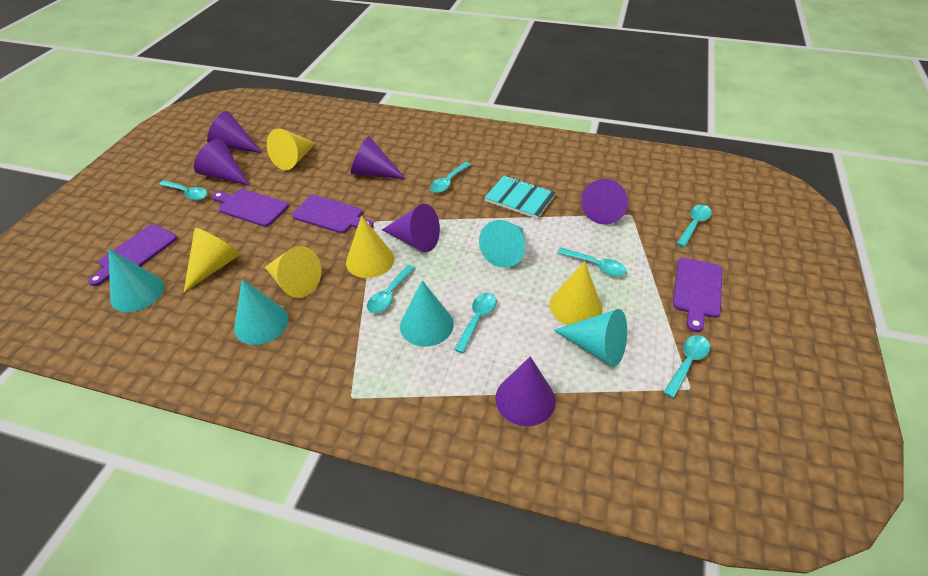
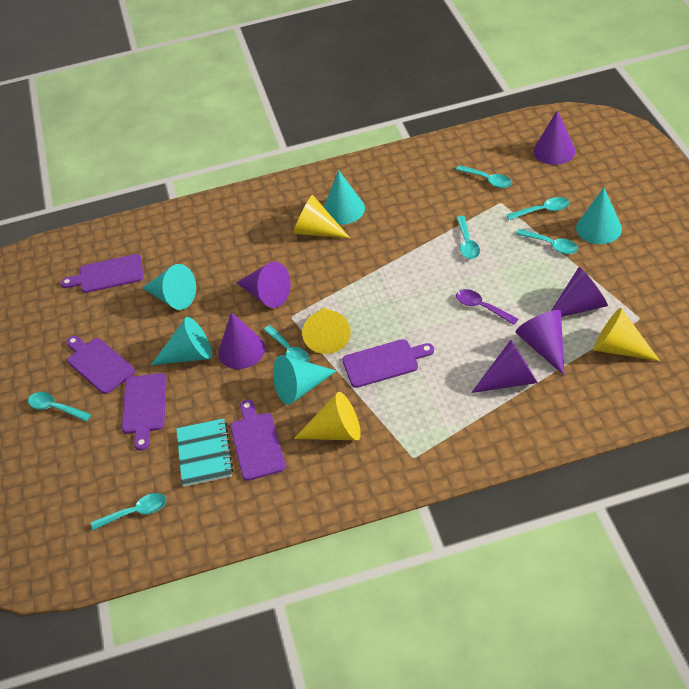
purple cutting board: [88,224,177,286] [212,189,289,227] [292,195,373,233] [673,258,722,332] = 4 -> [61,254,143,293] [66,336,135,394] [122,373,166,451] [230,400,286,481] [342,339,434,388] = 5
purple spoon: none = 0 -> [456,289,518,325] = 1
yellow cone: [184,228,240,292] [265,246,321,298] [267,128,316,170] [346,216,394,278] [550,261,602,325] = 5 -> [293,194,350,238] [294,392,361,440] [302,308,351,354] [593,308,660,361] = 4

